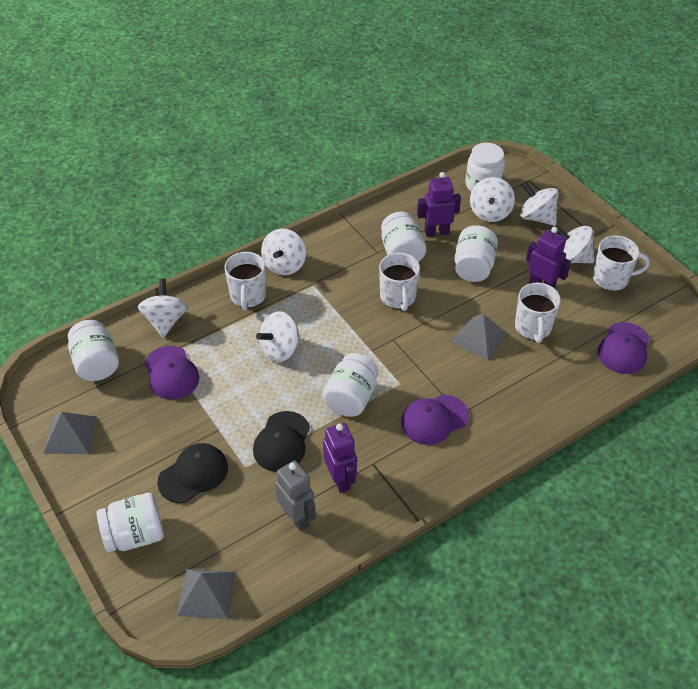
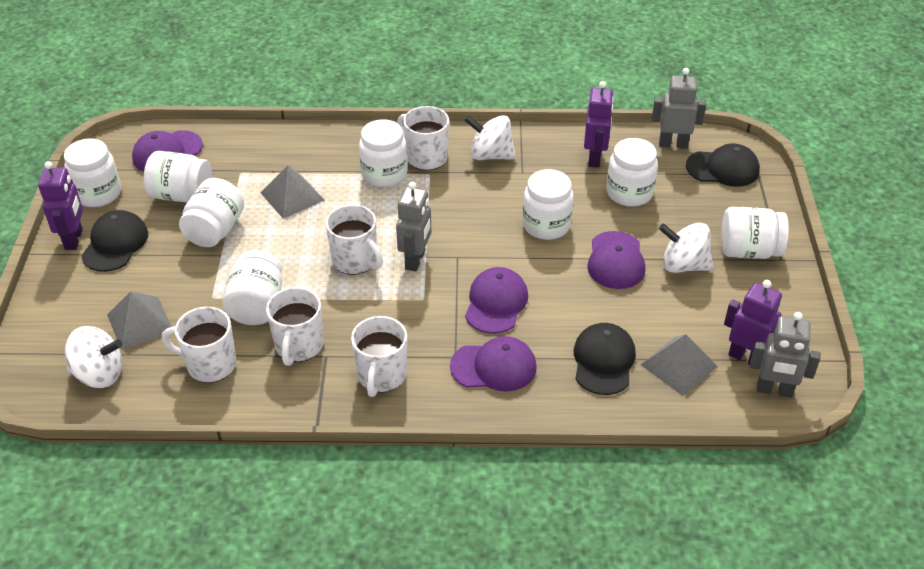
black cap: [157,443,228,503] [253,411,310,472] = 2 -> [81,210,148,272] [573,323,636,395] [686,143,760,187] = 3
grey robot: [275,460,316,531] = 1 -> [396,182,431,272] [652,68,706,149] [750,312,820,398] = 3
purple cap: [145,346,199,400] [401,394,469,445] [598,322,650,374] = 3 -> [132,130,203,172] [450,336,537,392] [465,267,528,334] [587,231,645,289] = 4
white jar: [68,320,119,381] [97,493,164,552] [322,353,379,417] [381,211,426,262] [454,225,498,282] [465,143,505,191] = 6 -> [64,139,121,207] [144,151,212,202] [179,178,244,247] [223,250,282,325] [359,119,408,187] [523,169,574,240] [606,138,658,207] [721,207,789,259] = 8
white mug: [225,252,266,311] [379,253,420,311] [515,283,561,343] [593,236,650,291] = 4 -> [162,307,236,383] [266,287,323,366] [325,205,383,275] [351,316,407,397] [397,106,449,170] = 5
white spinning top: [138,278,188,338] [256,311,300,362] [261,229,306,275] [470,177,515,222] [520,182,559,226] [556,225,595,263] = 6 -> [65,326,122,388] [464,115,516,160] [659,223,713,273] = 3

